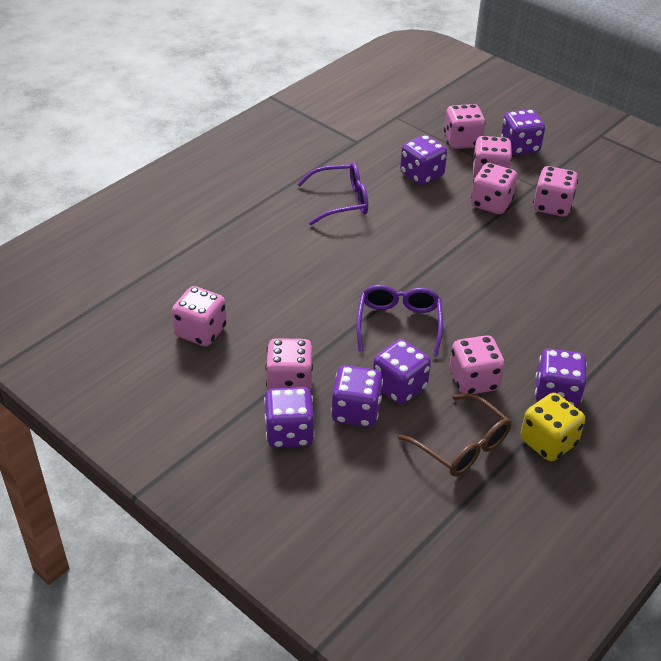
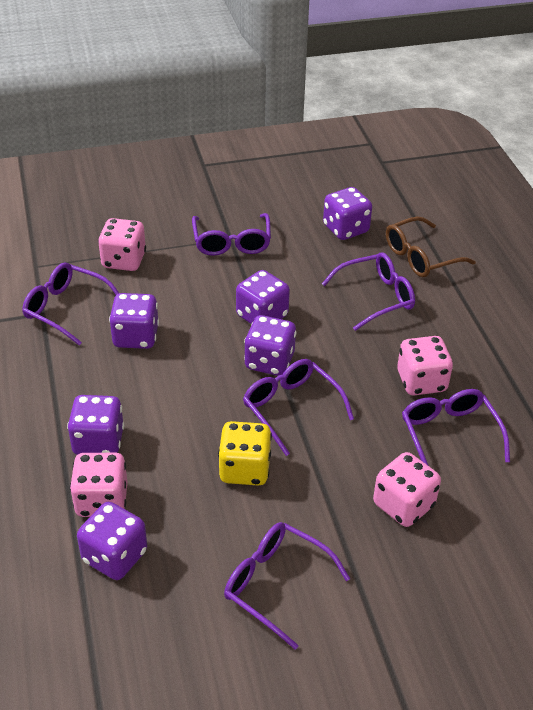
pink dice: [172,286,227,346] [265,338,313,390] [444,104,486,149] [450,335,505,394] [471,163,517,214] [472,136,512,178] [533,166,578,216] = 7 -> [70,453,127,517] [98,218,146,271] [373,452,441,527] [397,336,453,395] = 4
purple glasses: [297,162,368,225] [357,285,443,357] = 2 -> [22,262,119,345] [192,213,271,256] [224,522,350,650] [243,359,354,456] [322,252,415,331] [402,389,510,466] = 6

